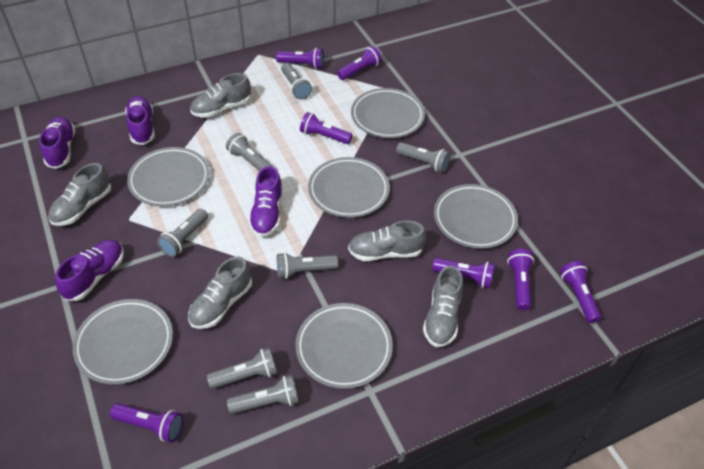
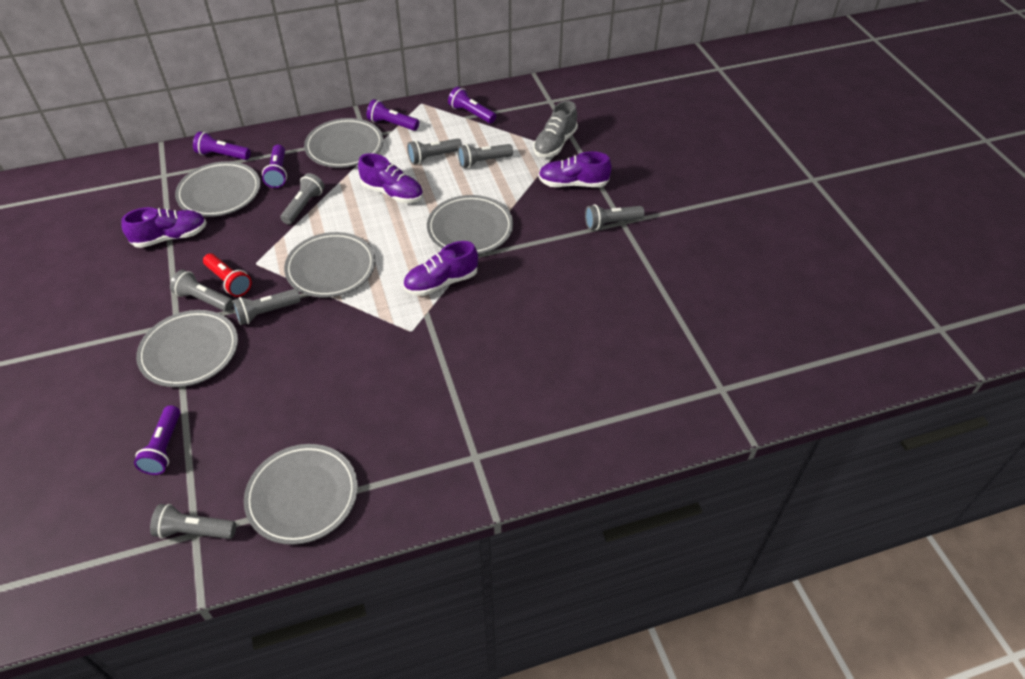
grey shoe: [48,163,112,226] [188,257,252,329] [190,73,251,118] [348,221,426,261] [423,266,463,347] = 5 -> [533,101,578,158] = 1
purple flashlight: [110,403,183,442] [276,48,324,69] [300,112,353,144] [337,46,382,80] [432,258,495,288] [507,249,534,310] [560,261,601,323] = 7 -> [134,405,180,475] [193,131,250,160] [262,145,287,188] [367,99,419,131] [448,86,496,123] = 5
red flashlight: none = 0 -> [203,253,252,297] = 1

